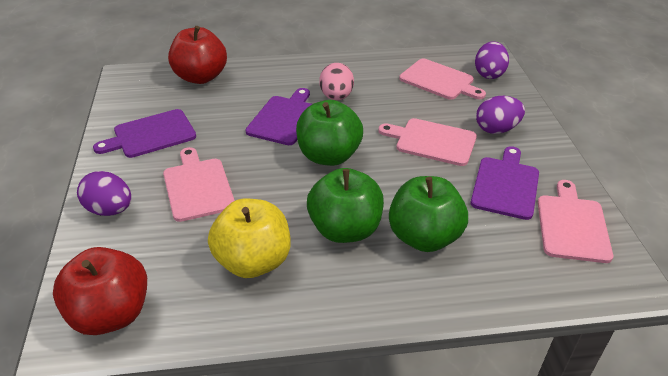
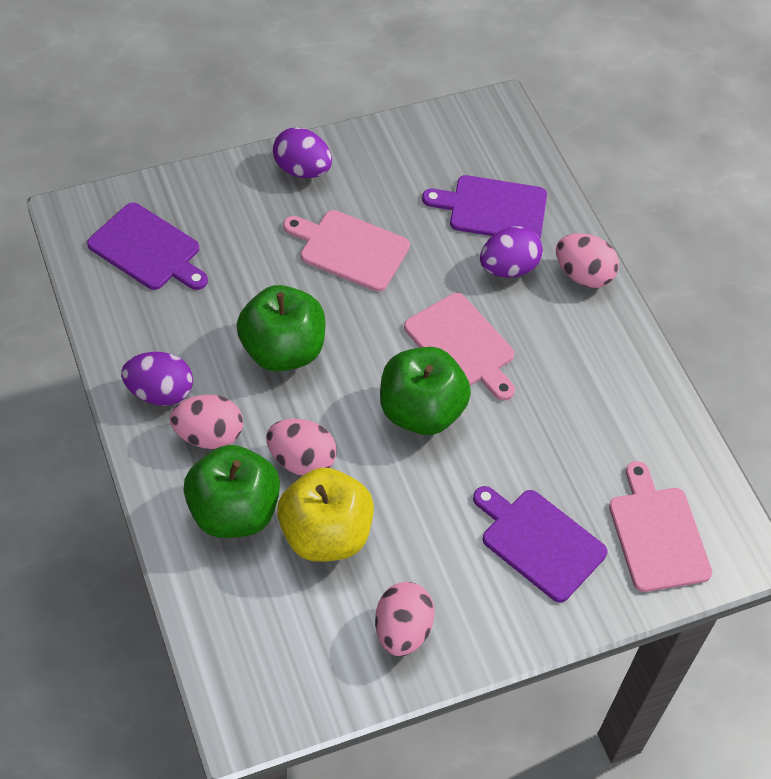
pink cutting board: [163,147,235,222] [378,118,477,166] [399,59,486,100] [538,180,613,263] = 4 -> [283,210,410,292] [404,293,515,401] [609,461,712,592] = 3
pink egg: [319,63,354,101] = 1 -> [170,395,243,449] [266,419,337,476] [375,582,435,656] [556,233,619,288] = 4
red apple: [53,247,147,335] [168,26,227,84] = 2 -> none = 0

